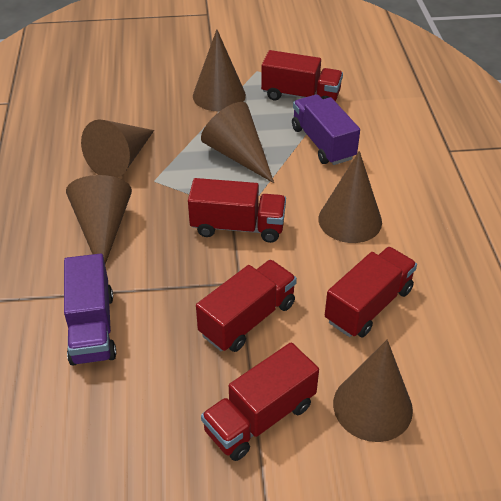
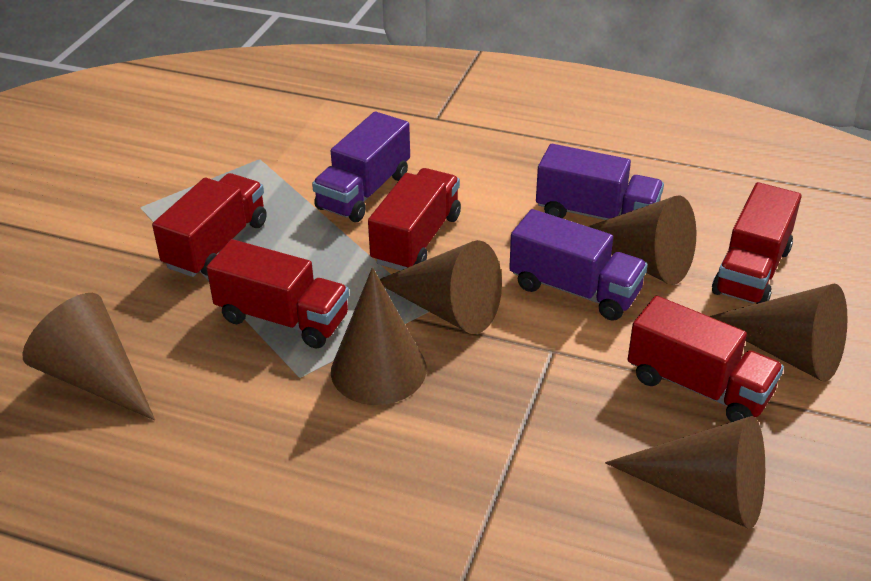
purple truck: [64,254,116,365] [292,94,360,165] = 2 -> [312,111,410,222] [509,209,648,321] [536,144,664,220] = 3

